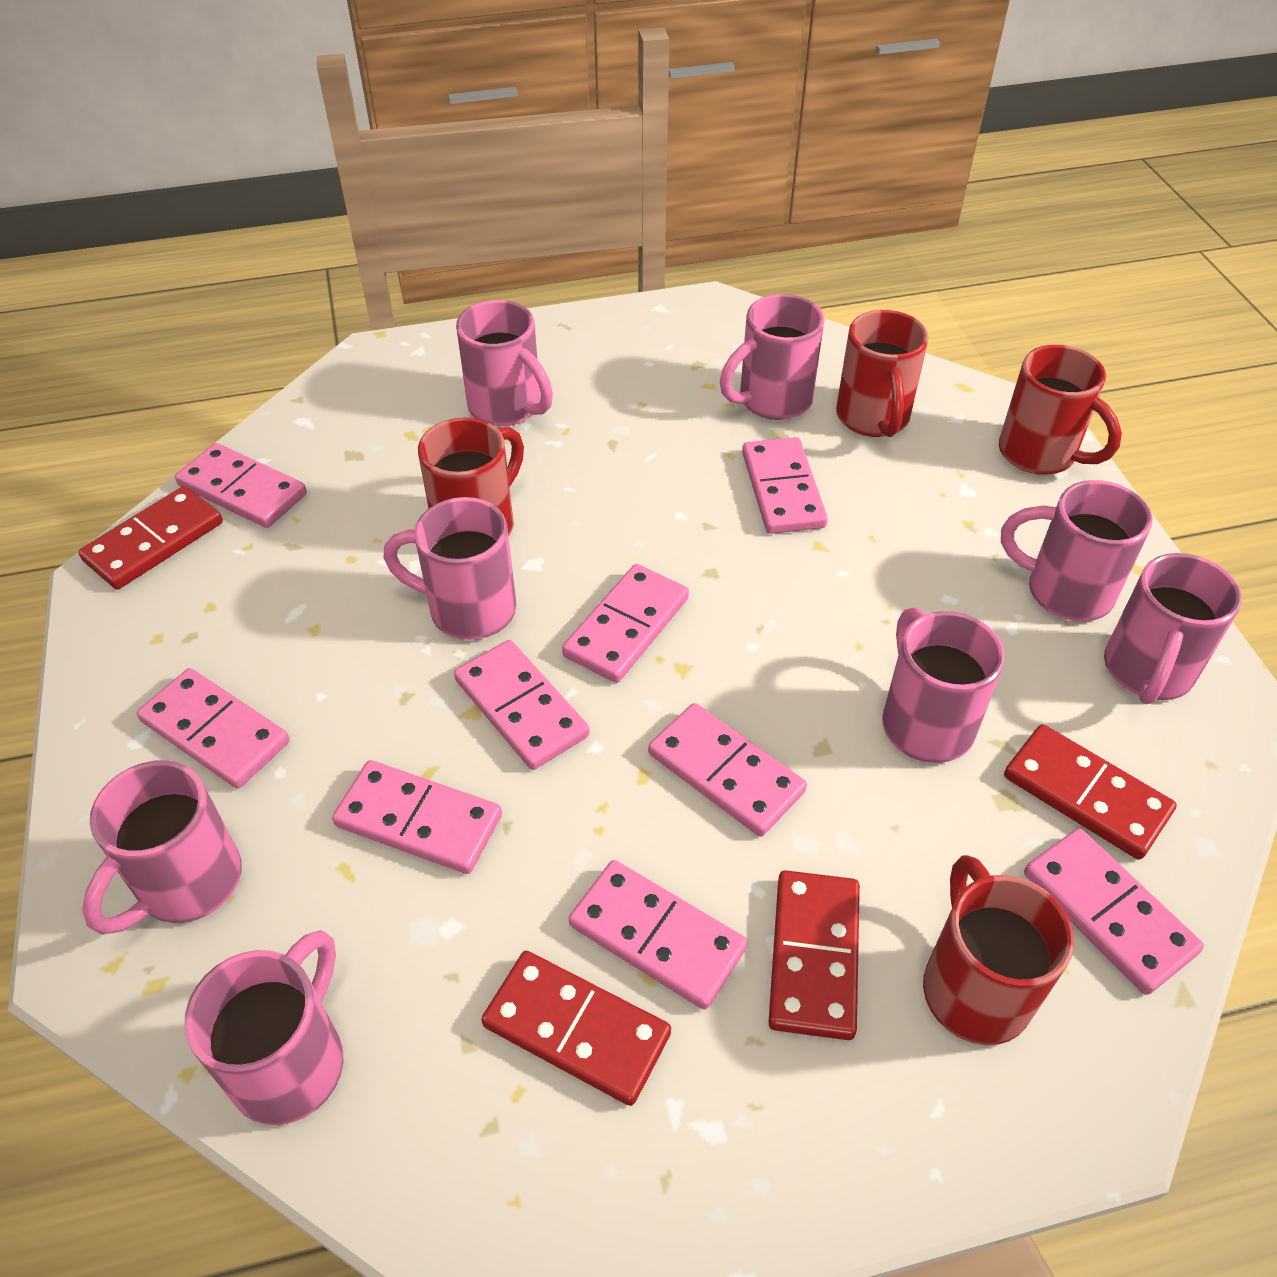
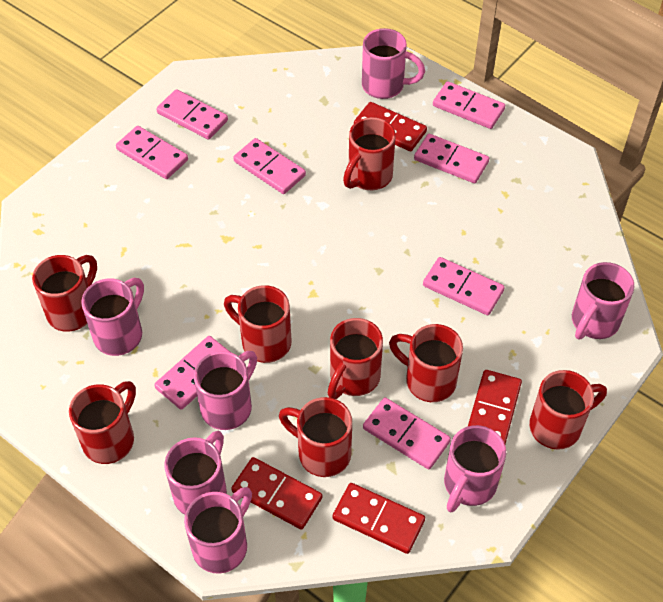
pink domino: [137,668,290,788] [175,443,307,528] [332,760,502,874] [454,640,590,770] [562,564,689,683] [569,860,748,1010] [648,703,807,836] [742,437,828,534] [1024,828,1204,995] = 9 -> [116,126,188,179] [154,336,230,410] [156,89,228,140] [233,138,306,194] [363,397,451,469] [414,134,489,183] [423,257,505,315] [433,81,505,129] = 8
pink mug: [82,760,242,935] [184,930,343,1125] [384,497,517,640] [456,300,553,426] [720,294,824,420] [882,607,1005,763] [1001,480,1152,621] [1104,553,1242,704] = 8 -> [81,278,144,356] [164,431,227,515] [184,487,252,574] [194,351,257,430] [362,28,425,99] [444,425,506,512] [572,262,634,340] = 7
red mug: [418,417,524,537] [836,310,928,437] [923,855,1074,1045] [999,345,1122,475] = 4 -> [32,255,97,332] [69,381,136,464] [224,285,291,363] [279,397,352,477] [328,318,383,399] [343,117,396,190] [389,324,463,402] [529,370,607,450] = 8

